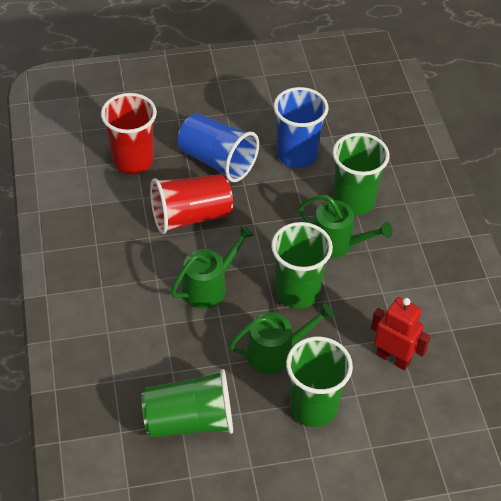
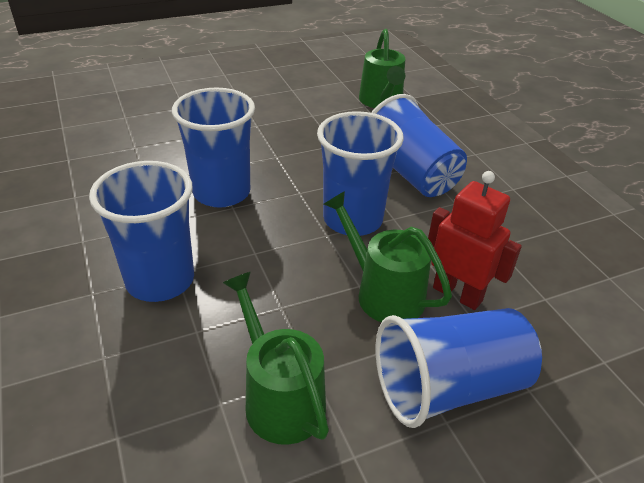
blue cup: [178,113,259,182] [274,87,329,168] = 2 -> [89,161,194,302] [172,88,255,208] [317,111,404,236] [371,94,467,197] [376,308,542,428] = 5
green cup: [141,369,233,438] [271,222,333,309] [286,337,353,427] [333,133,390,215] = 4 -> none = 0
red cup: [101,93,157,174] [150,174,233,234] = 2 -> none = 0

